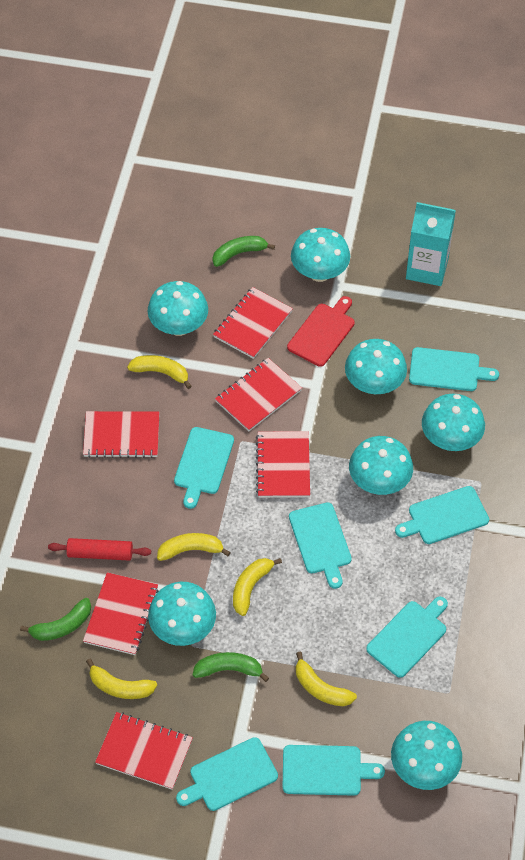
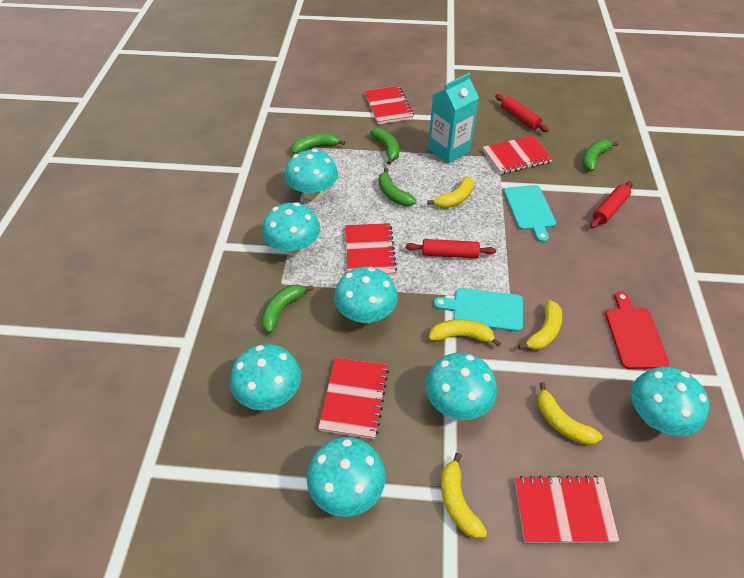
green banana: [20,598,91,641] [193,652,269,682] [213,236,275,267] = 3 -> [261,285,313,333] [292,133,345,154] [370,128,399,165] [379,168,417,206] [582,140,618,171] = 5
red notebook: [83,411,159,458] [83,572,159,655] [95,712,193,790] [213,287,293,359] [215,358,302,431] [256,431,310,498] = 6 -> [318,358,389,439] [346,223,397,276] [365,86,414,124] [482,135,553,174] [515,475,619,543] = 5
red rolling pin: [48,538,151,561] = 1 -> [406,239,496,258] [495,94,549,132] [590,181,633,228] = 3
turquoise cutting board: [174,427,234,509] [176,737,278,811] [283,745,385,796] [289,502,352,589] [366,596,448,678] [395,486,489,544] [409,347,499,391] = 7 -> [434,288,523,332] [504,185,556,242] = 2

